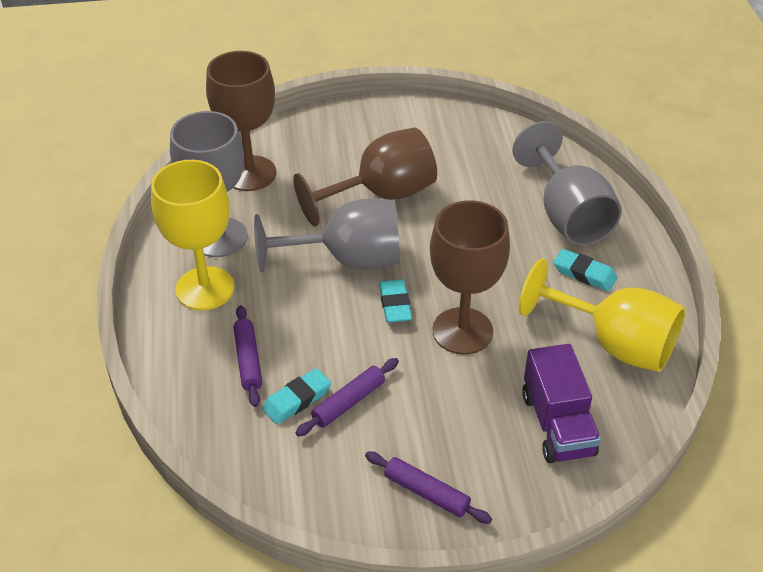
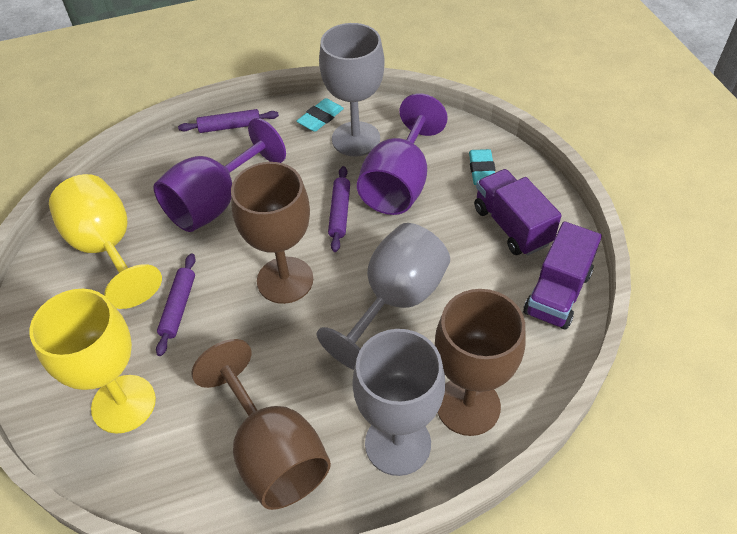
purple goblet: none = 0 -> [153,118,286,232] [357,93,448,215] = 2
purple truck: [522,344,601,463] = 1 -> [474,169,562,256] [523,221,602,330] = 2
turquoise eraser: [262,368,331,424] [379,279,412,323] [553,249,617,291] = 3 -> [297,98,344,132] [469,149,496,185] = 2

